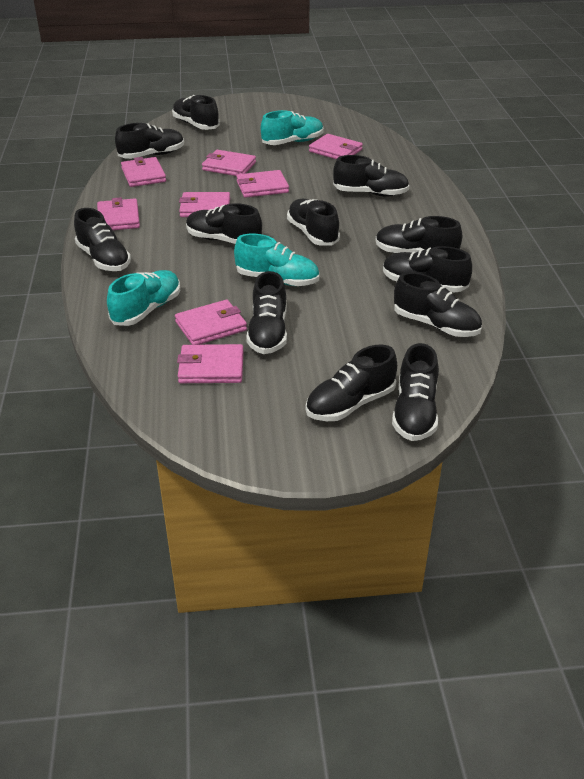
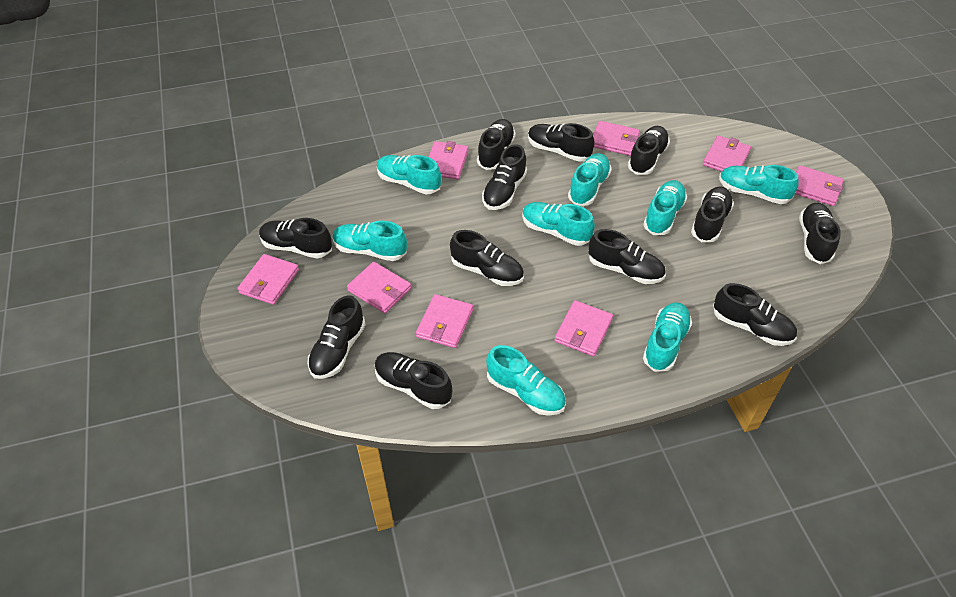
turquoise shoe: [107,270,180,326] [234,234,319,286] [261,110,323,145] = 3 -> [333,221,407,261] [377,155,441,194] [486,345,566,416] [522,202,595,246] [568,153,612,206] [643,180,687,235] [643,302,692,372] [719,165,799,204] = 8

